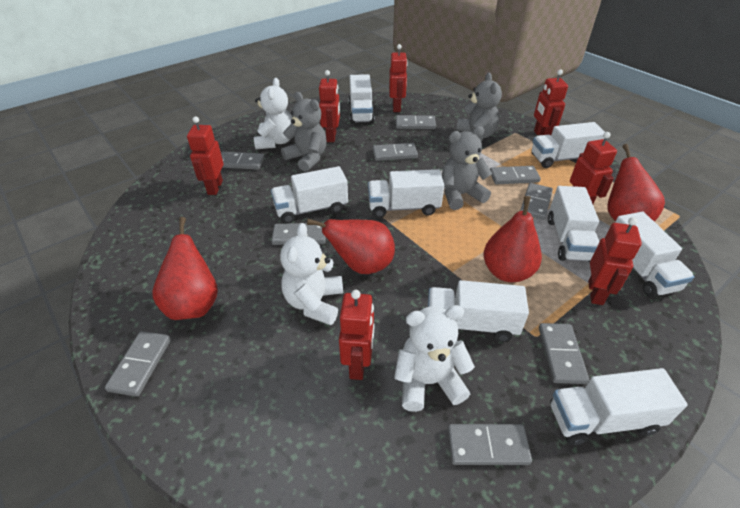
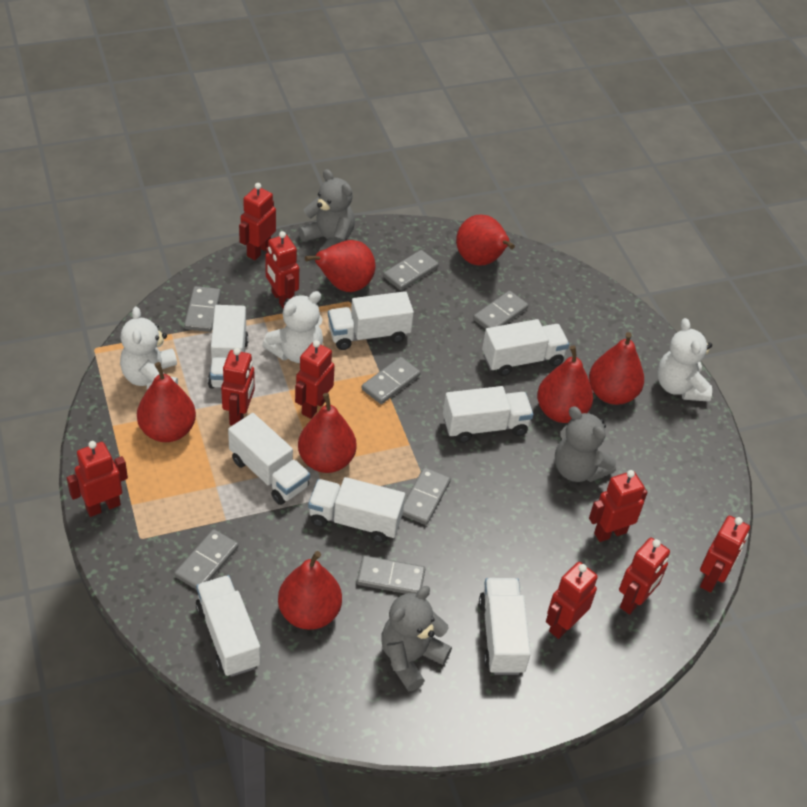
grey domino: [105,331,171,397] [221,152,265,170] [271,223,326,245] [373,143,418,161] [396,115,436,129] [448,424,532,465] [490,166,541,184] [520,183,553,220] [539,323,589,384] = 9 -> [174,529,238,590] [184,286,221,332] [357,555,425,594] [362,357,420,404] [383,250,439,290] [402,467,451,525] [473,291,528,329] = 7
red pear: [153,217,218,320] [307,219,395,274] [484,196,542,282] [607,144,665,222] = 4 -> [137,362,196,442] [278,551,342,630] [298,393,357,473] [305,240,375,292] [456,215,515,266] [537,345,593,423] [589,332,644,405] = 7
red robot: [187,116,224,195] [319,70,340,142] [339,290,374,380] [389,44,408,112] [534,69,568,135] [570,132,617,204] [588,217,642,305] = 7 -> [67,441,128,517] [221,348,255,426] [239,183,276,260] [265,231,299,309] [295,340,335,419] [546,562,598,639] [589,470,648,542] [619,538,670,614] [700,516,750,593] = 9

